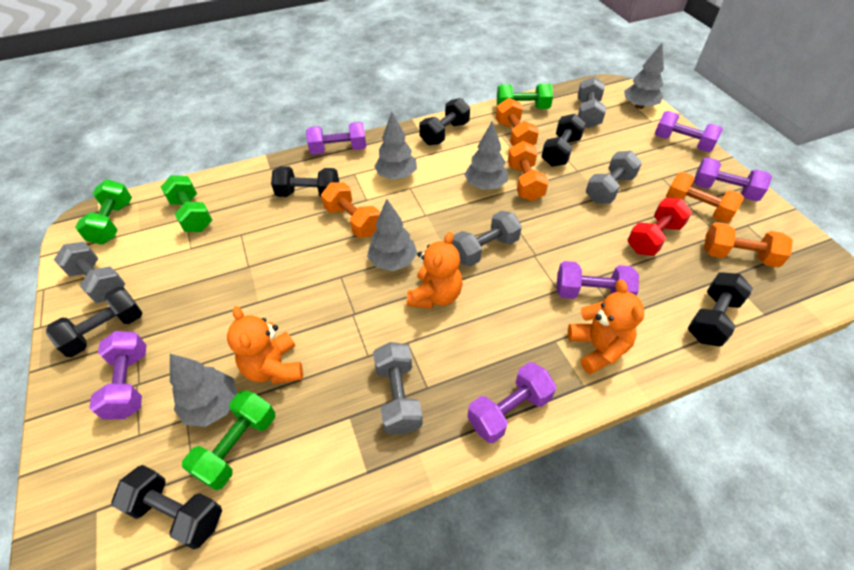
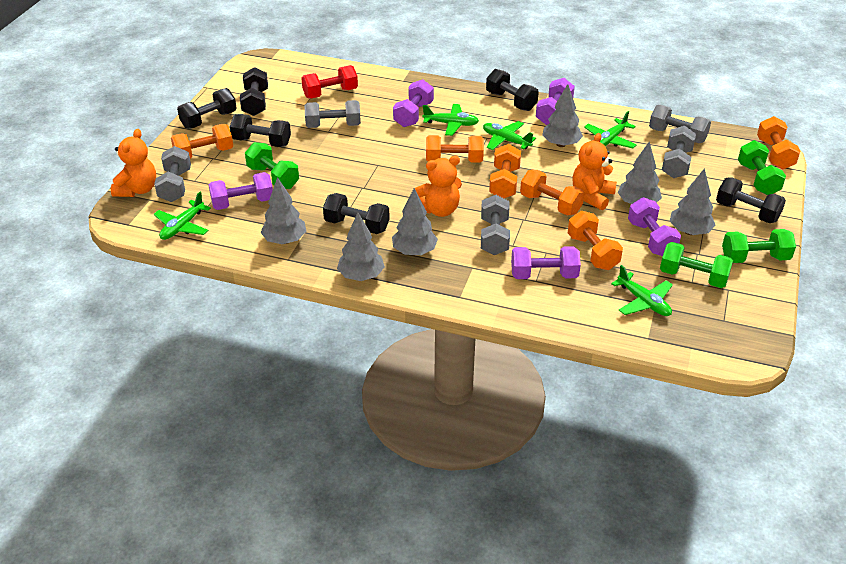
green plane: none = 0 -> [154,192,211,240] [423,104,479,136] [483,121,536,150] [584,111,637,148] [611,265,673,316] = 5
grey tree: [170,354,237,427] [367,199,417,271] [374,112,417,180] [464,122,508,190] [624,43,664,109] = 5 -> [261,177,306,244] [337,213,385,281] [392,188,438,255] [542,84,583,147] [618,142,662,204] [670,168,716,235] = 6
orange dumbbell: [321,182,380,238] [496,98,539,146] [508,141,549,201] [666,172,744,223] [704,222,793,267] = 5 -> [171,124,233,159] [426,135,484,163] [489,144,521,198] [520,170,584,215] [568,211,623,270] [757,116,800,170] = 6
purple dumbbell: [89,331,146,419] [306,122,366,155] [467,362,556,443] [556,261,639,299] [655,111,723,152] [694,157,772,201] = 6 -> [208,172,273,210] [393,79,434,127] [511,246,581,279] [536,78,575,125] [628,197,681,256] = 5

